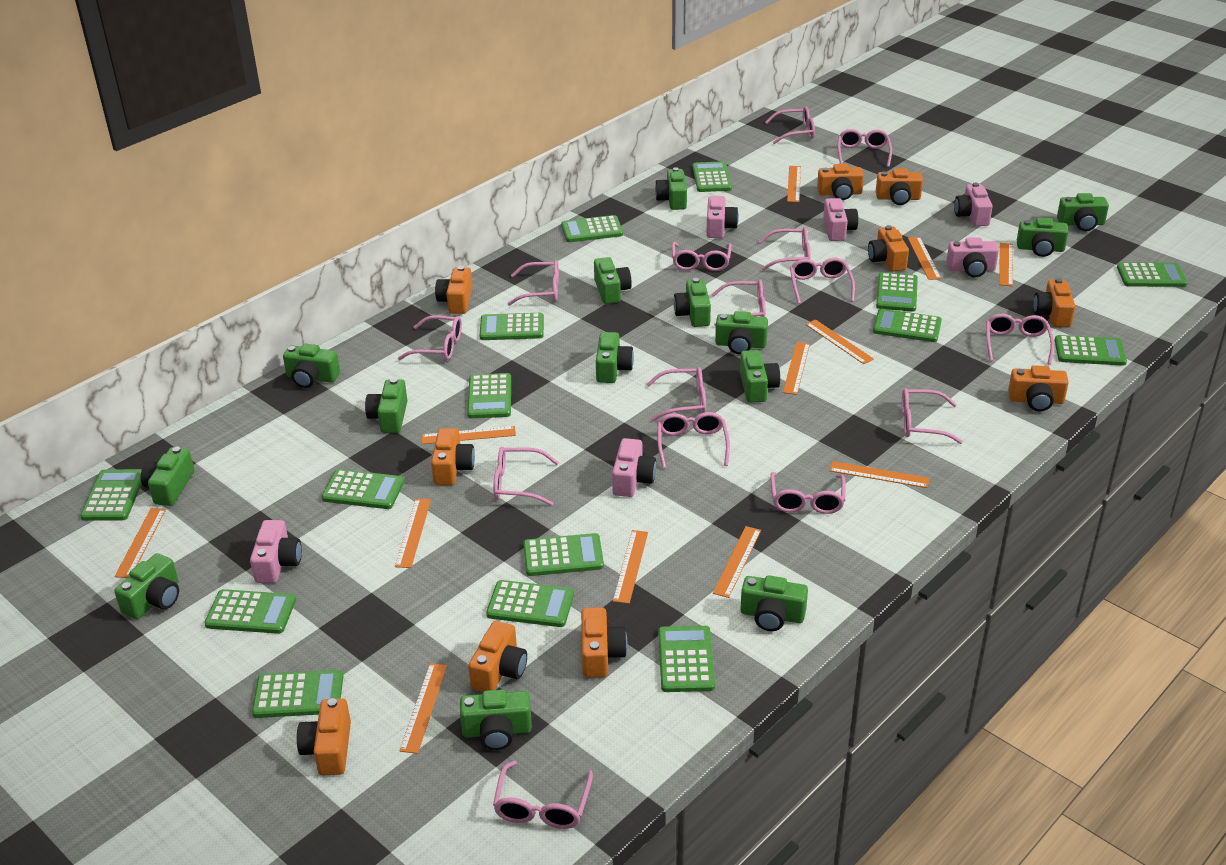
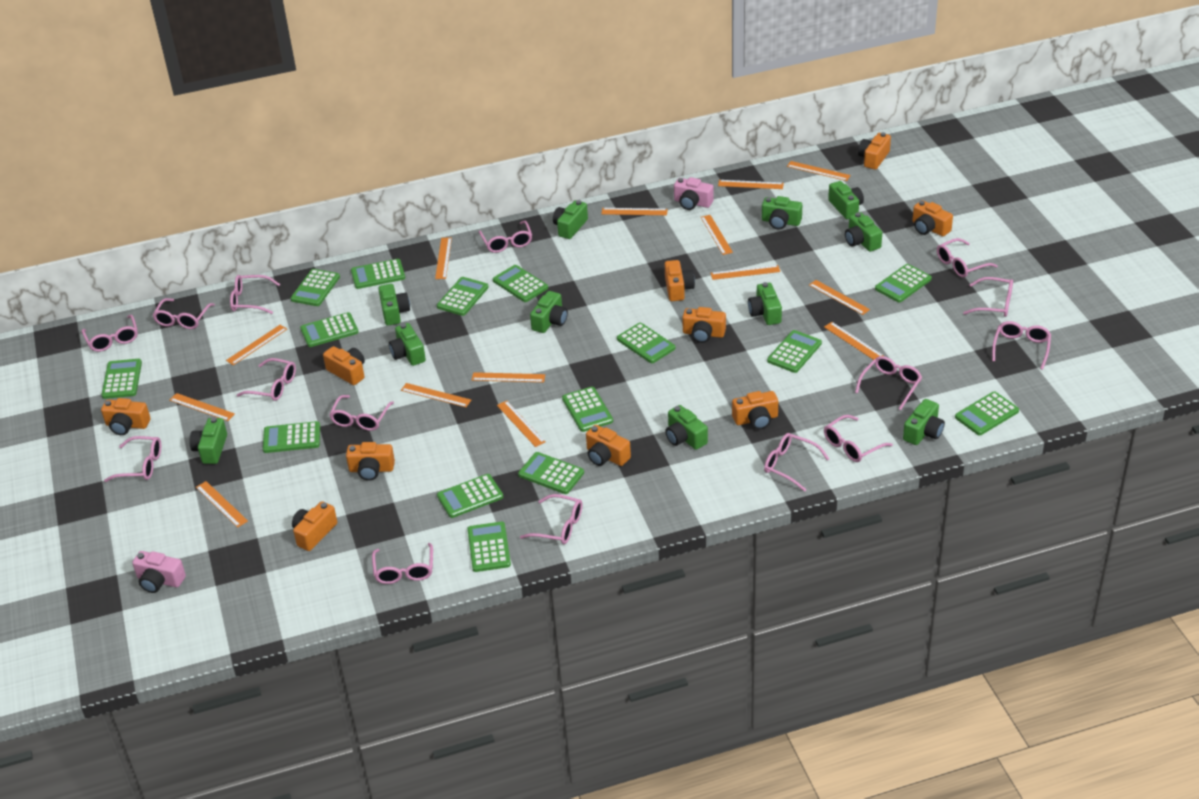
green camera: [114,553,179,619] [141,447,194,506] [283,344,340,388] [365,378,407,433] [460,689,532,750] [594,257,632,304] [596,332,634,383] [655,167,687,210] [673,278,711,327] [715,311,768,354] [740,350,780,403] [741,575,808,631] [1017,217,1069,257] [1057,193,1109,231] = 14 -> [189,417,227,464] [378,284,410,326] [389,323,426,366] [530,291,568,333] [553,200,588,239] [665,405,708,450] [748,282,782,325] [762,196,802,230] [828,181,864,219] [845,212,882,252] [903,399,945,445] = 11
orange ruler: [114,508,166,578] [395,499,431,568] [399,663,447,754] [422,426,516,444] [613,530,648,604] [713,526,761,598] [783,342,810,395] [787,166,801,202] [805,319,874,364] [829,461,929,488] [908,237,941,280] [999,243,1013,286] = 12 -> [169,393,235,421] [196,481,248,528] [226,325,287,365] [401,383,471,407] [435,237,452,279] [472,372,545,382] [497,401,545,447] [601,208,668,215] [701,215,733,255] [711,265,780,280] [718,180,784,189] [787,161,851,181] [809,280,870,315] [824,322,884,360] = 14
pink camera: [250,520,302,583] [612,438,656,497] [706,196,739,238] [823,198,858,241] [946,237,999,277] [954,183,993,226] = 6 -> [132,551,186,593] [674,177,714,210] = 2

